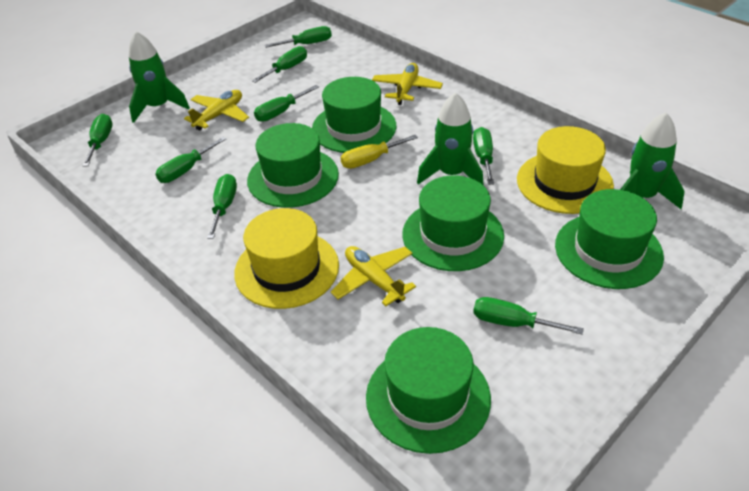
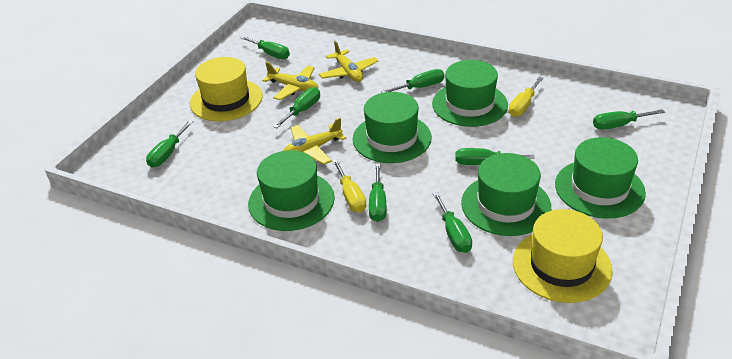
green rocket: [129,31,190,123] [417,92,484,186] [620,112,685,209] = 3 -> none = 0
yellow screwdriver: [341,135,418,169] = 1 -> [333,159,366,213] [509,77,544,117] = 2

